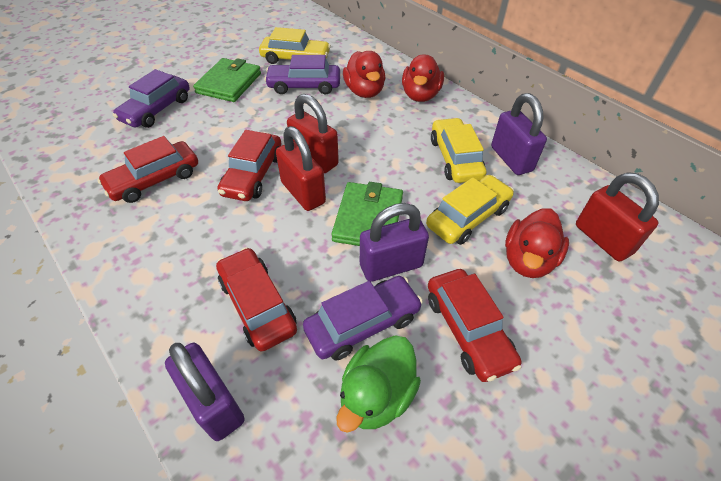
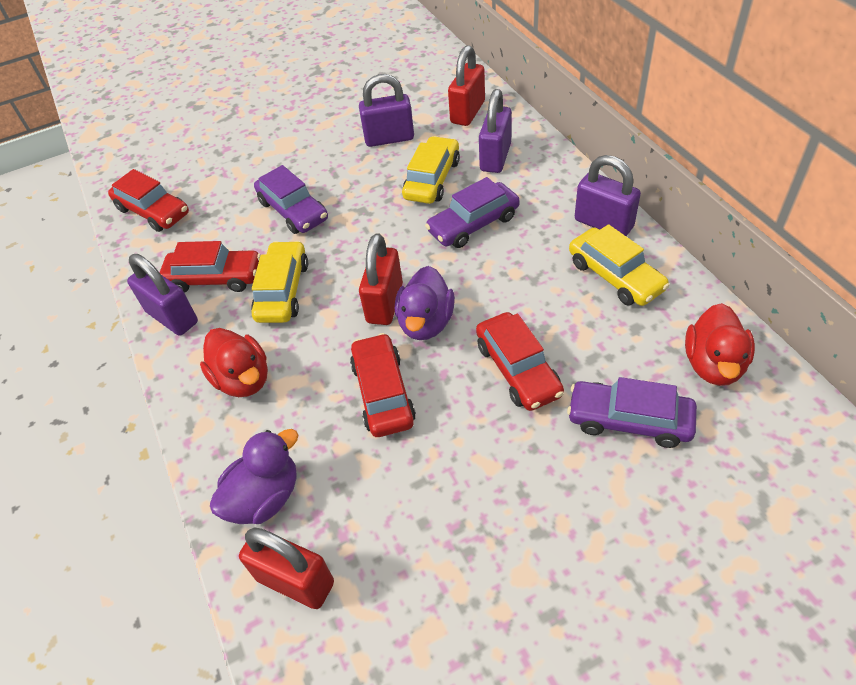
green duck: [337,335,421,433] = 1 -> none = 0
green wallet: [193,58,261,102] [331,182,403,246] = 2 -> none = 0
purple duck: none = 0 -> [210,429,298,524] [395,266,455,340] = 2
purple padlock: [165,343,245,441] [360,203,429,282] [491,93,547,175] = 3 -> [127,254,198,336] [359,74,414,147] [479,89,512,173] [575,155,641,236] = 4
red duck: [343,51,386,98] [402,54,444,102] [505,208,569,278] = 3 -> [200,328,268,397] [685,303,755,386] = 2

